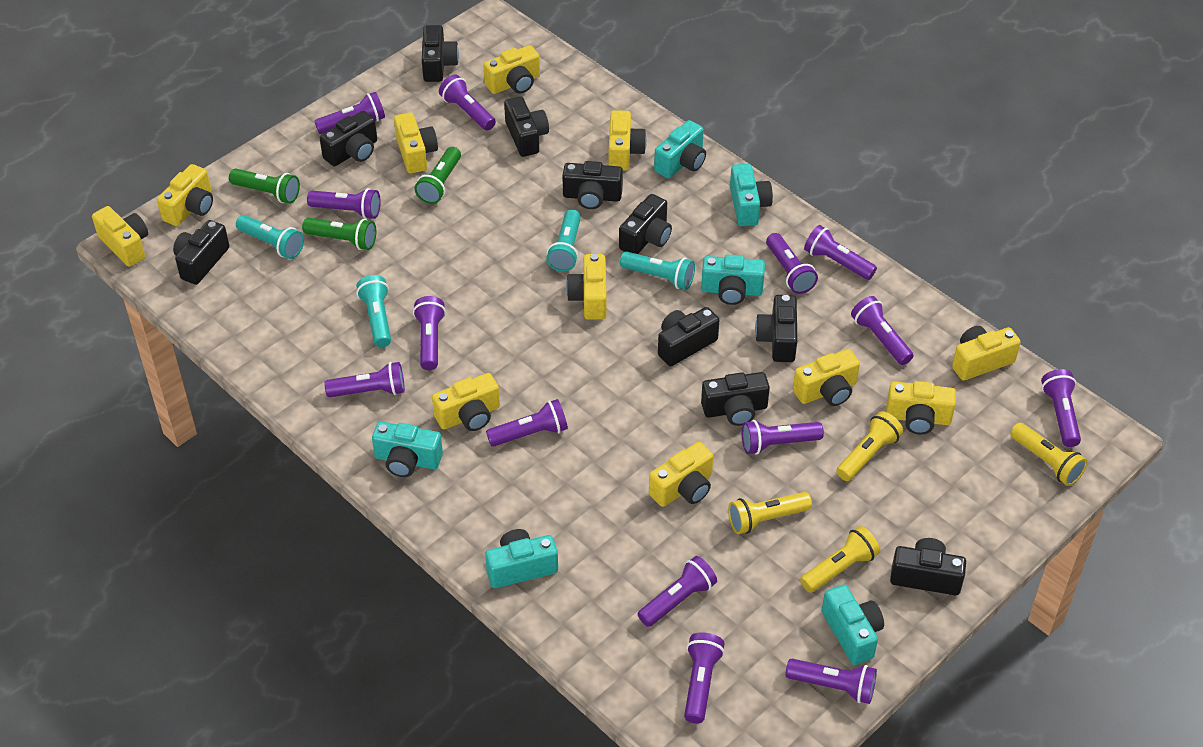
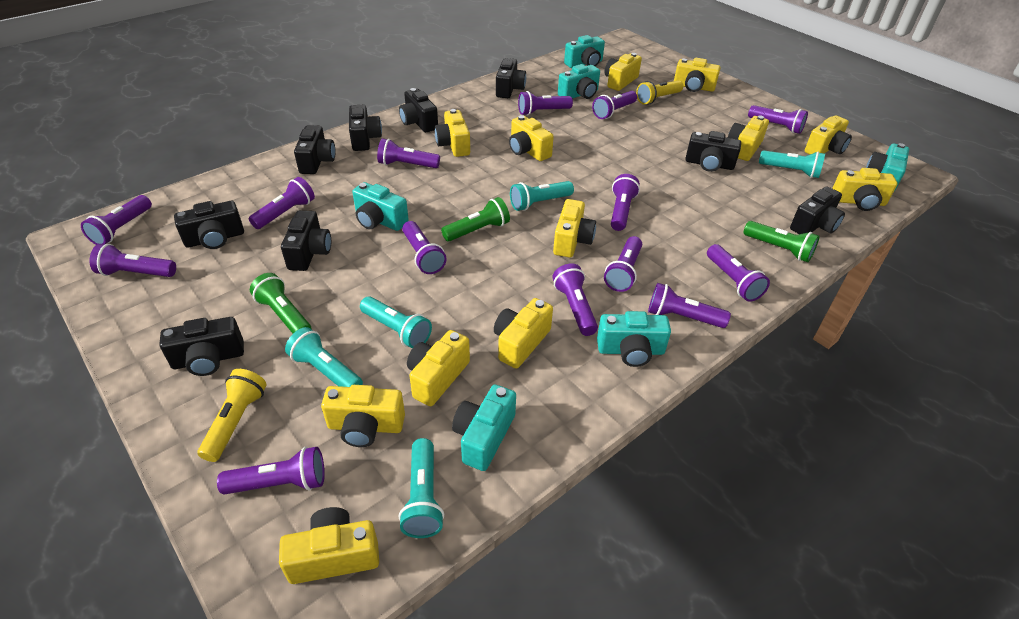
black camera: [173,220,229,285] [320,111,377,166] [422,25,459,82] [504,96,549,157] [562,161,623,209] [619,194,672,254] [658,307,719,366] [701,372,770,426] [755,295,797,362] [890,538,966,595] = 10 -> [159,317,244,376] [174,201,244,249] [281,210,331,271] [294,125,336,174] [349,105,382,151] [399,88,438,132] [496,58,526,98] [685,131,741,172] [790,187,845,234] = 9
turquoise flashlight: [236,215,304,259] [356,275,391,347] [547,209,581,272] [620,251,695,290] = 4 -> [285,327,363,387] [360,296,432,348] [399,438,444,538] [510,181,574,211] [759,150,825,178] = 5
yellow camera: [92,206,148,267] [157,164,213,226] [394,113,438,173] [432,373,500,431] [483,45,540,94] [566,254,607,320] [609,110,647,171] [649,442,713,507] [793,349,860,406] [886,381,956,435] [952,326,1021,381] = 11 -> [279,507,379,584] [321,385,405,447] [407,330,470,406] [435,109,470,157] [494,298,553,369] [509,115,554,161] [553,199,596,258] [605,53,642,91] [674,58,720,92] [728,116,769,161] [805,115,852,154] [832,168,897,211] = 12
yellow flashlight: [728,492,812,534] [800,526,880,593] [836,411,903,481] [1010,423,1088,486] = 4 -> [197,369,267,462] [636,80,683,105] = 2

